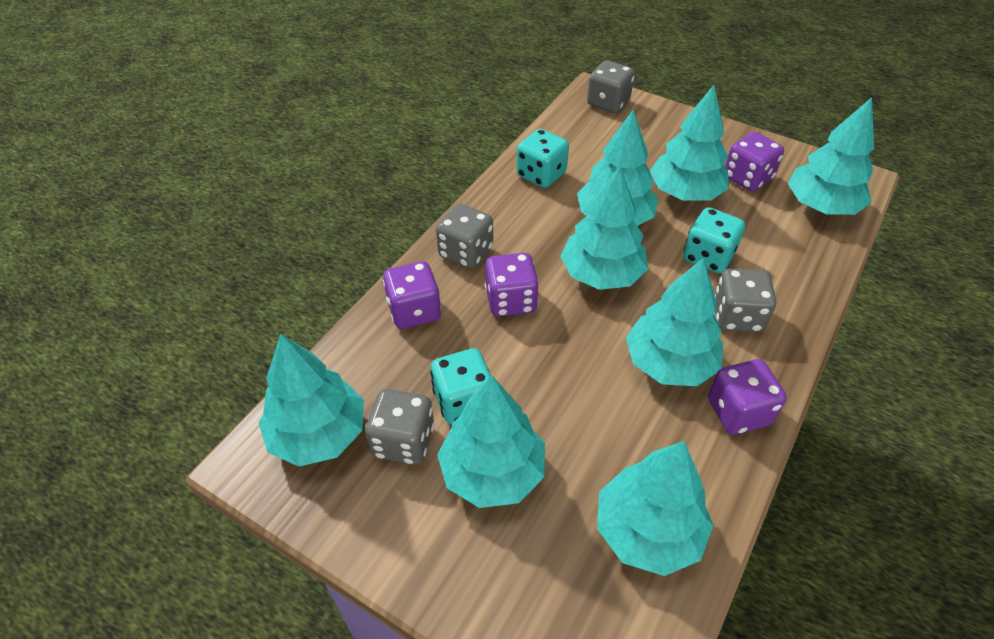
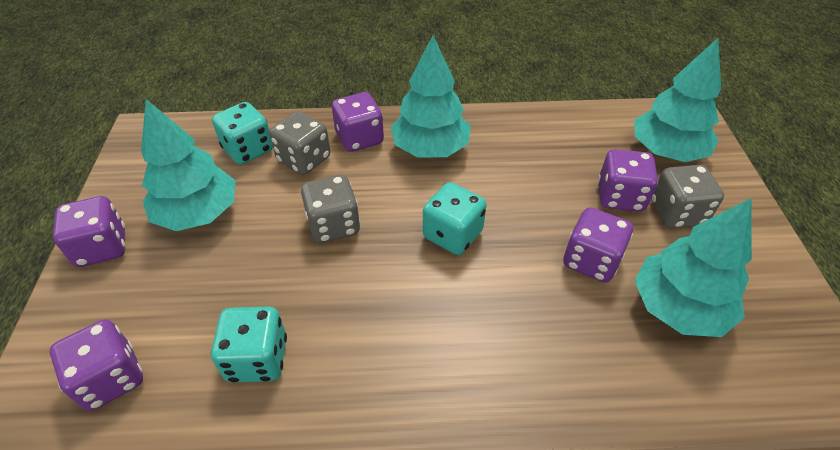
grey dice: [365,389,434,465] [436,204,493,269] [587,60,635,113] [715,268,776,332] = 4 -> [270,111,331,175] [301,175,360,243] [651,165,724,228] = 3
purple dice: [383,261,441,329] [485,253,539,317] [708,359,787,435] [725,132,784,191] = 4 -> [50,319,143,411] [53,196,125,267] [332,92,384,152] [563,207,633,283] [598,149,658,212] = 5
turquoise tree: [259,334,364,466] [437,375,545,508] [560,166,648,290] [577,110,658,226] [597,441,713,576] [626,258,723,386] [650,85,729,201] [788,97,874,215] = 8 -> [141,99,236,231] [391,35,471,158] [634,38,721,162] [635,198,752,337] = 4

